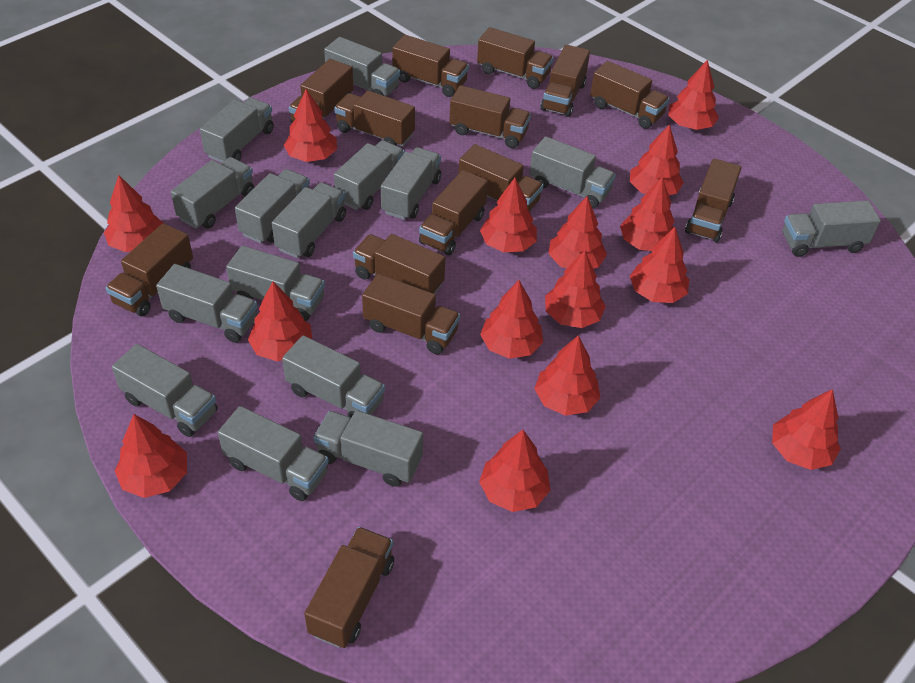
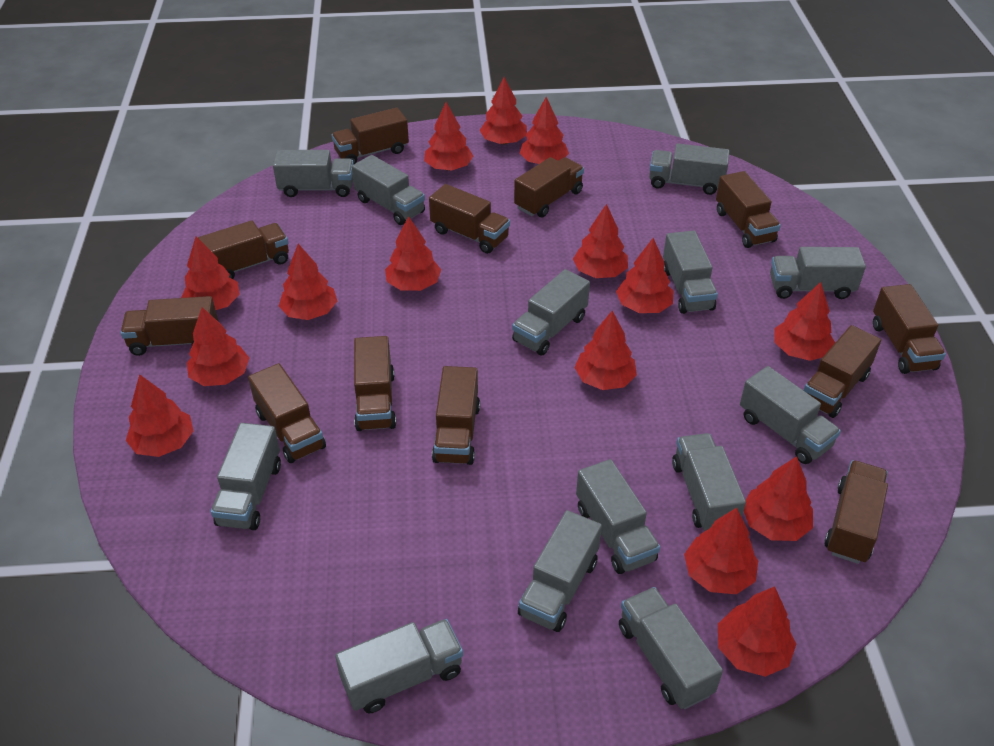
brown truck: [106,223,193,316] [289,59,353,123] [304,527,394,648] [334,91,415,146] [353,234,445,294] [362,274,460,354] [392,35,469,97] [419,170,488,255] [449,85,531,148] [459,144,543,211] [477,27,553,89] [541,45,590,117] [590,61,670,129] [685,158,742,242] = 14 -> [120,296,218,356] [198,220,289,279] [248,363,326,463] [332,107,409,164] [354,336,396,431] [429,184,510,254] [432,366,480,465] [514,157,584,217] [716,171,781,248] [803,325,881,418] [825,460,888,564] [873,284,946,374] = 12
grey truck: [112,344,217,437] [156,264,258,343] [171,157,254,229] [200,97,274,163] [218,406,329,501] [226,246,325,321] [235,169,310,243] [272,183,346,258] [282,335,385,418] [313,410,423,487] [324,37,400,97] [334,140,405,210] [381,147,441,220] [530,136,616,209] [782,200,881,257] = 15 -> [210,423,281,530] [273,150,354,197] [335,619,463,713] [352,155,425,225] [512,269,590,356] [518,510,602,632] [576,459,660,574] [619,587,723,709] [649,144,729,195] [663,231,718,314] [672,433,746,531] [740,366,841,464] [770,247,866,299] = 13

